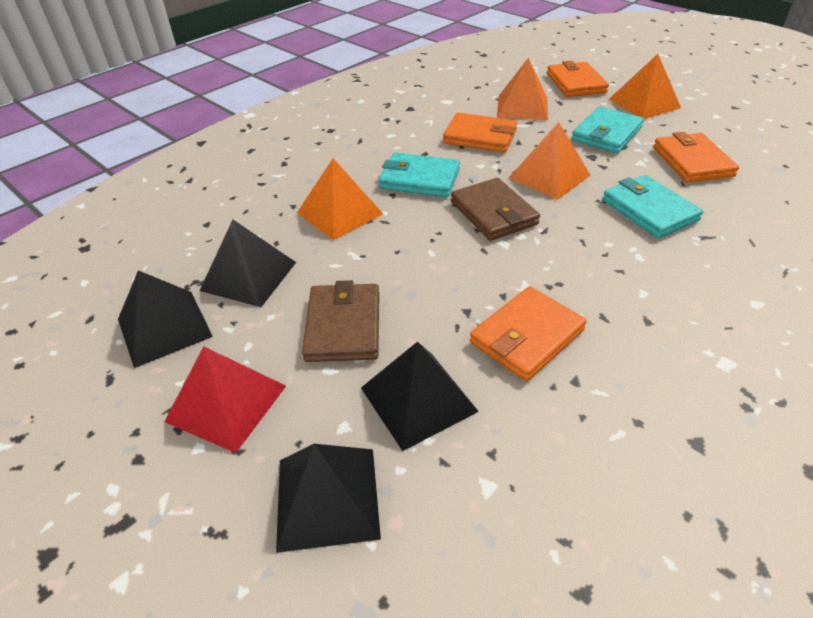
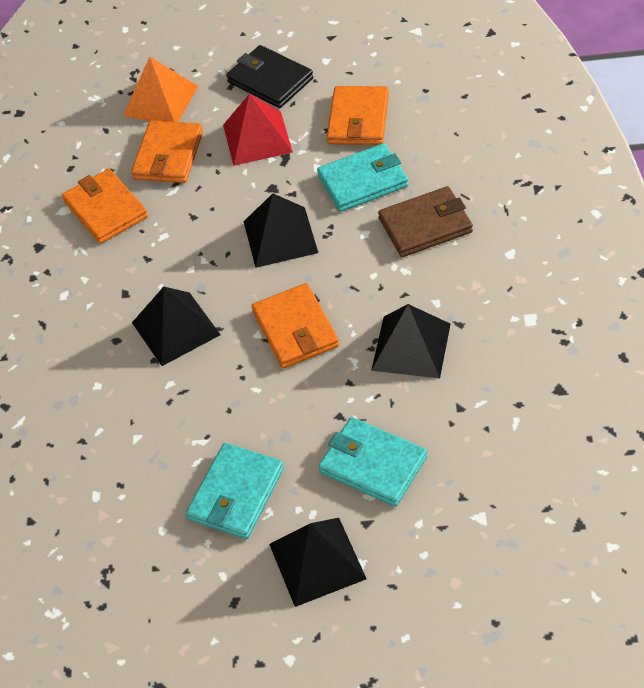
black wallet: none = 0 -> [226,45,313,108] = 1
brown wallet: [302,280,379,362] [451,178,540,241] = 2 -> [378,186,473,257] = 1
orange pyramid: [297,159,383,240] [497,58,548,120] [508,122,590,200] [609,54,681,119] = 4 -> [123,57,198,122] = 1

